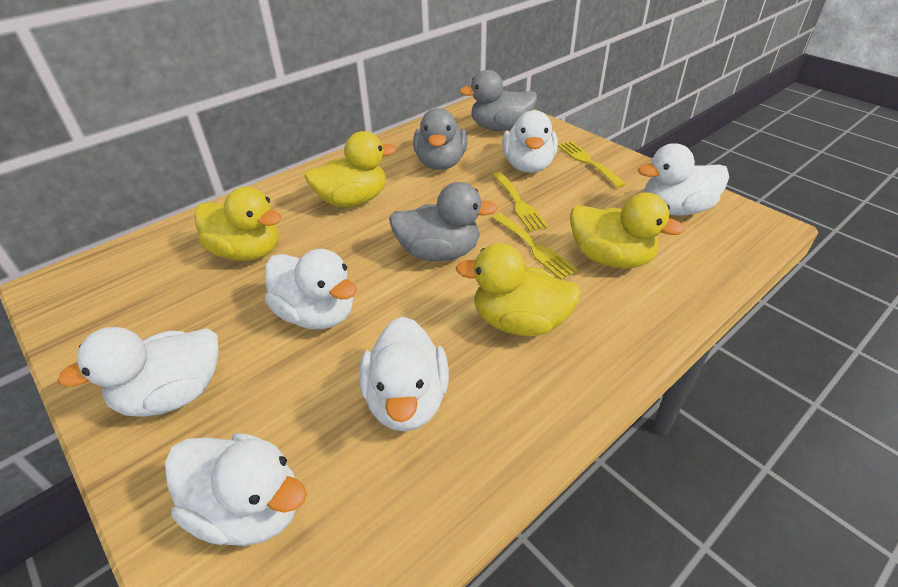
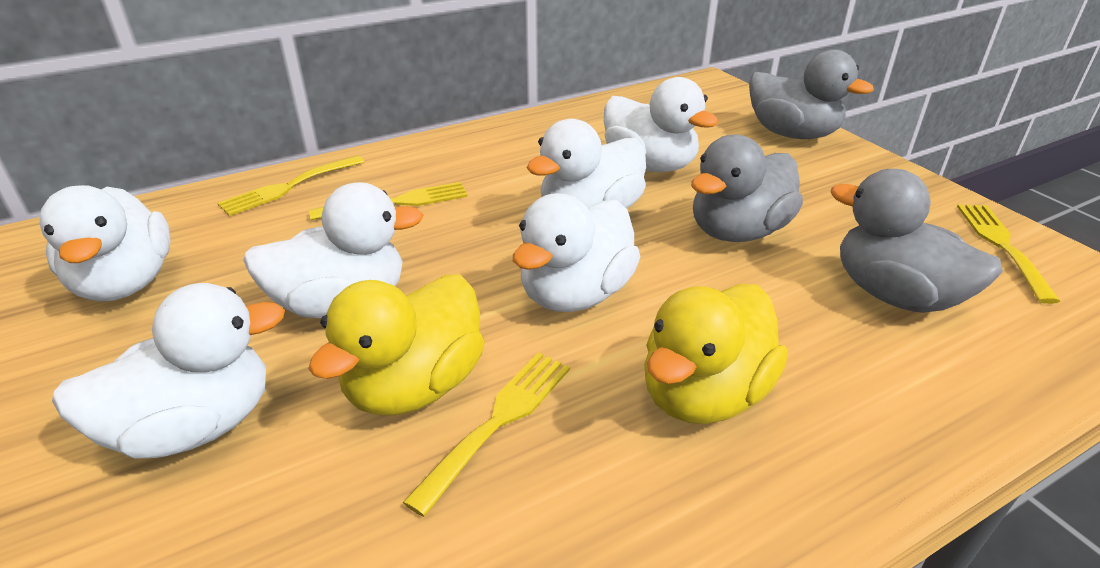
yellow duck: [194,187,282,261] [304,131,397,207] [456,243,581,336] [570,192,685,269] = 4 -> [308,274,485,415] [644,284,788,424] = 2
yellow fork: [492,213,578,280] [493,172,549,232] [558,141,626,188] = 3 -> [217,156,364,216] [309,182,468,220] [403,352,570,517] [957,204,1060,304] = 4

